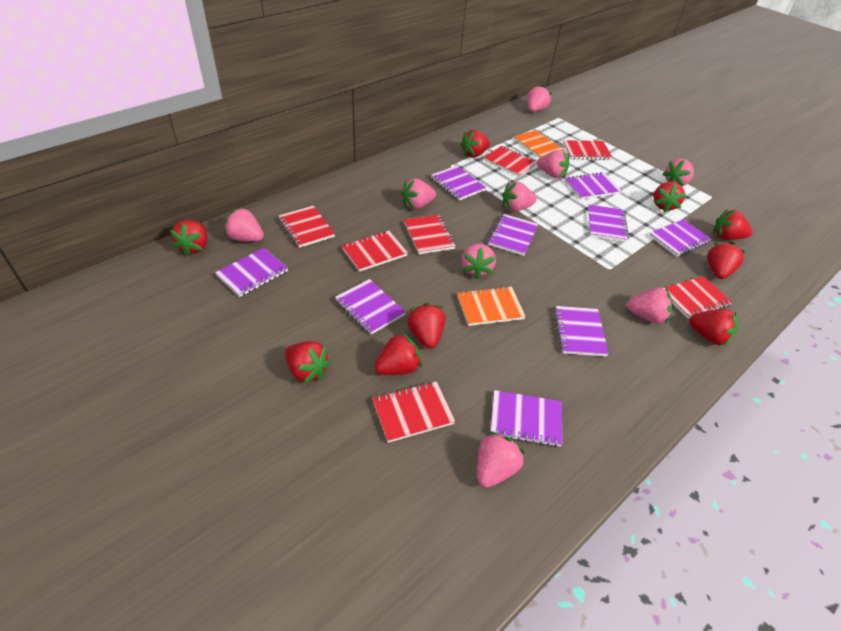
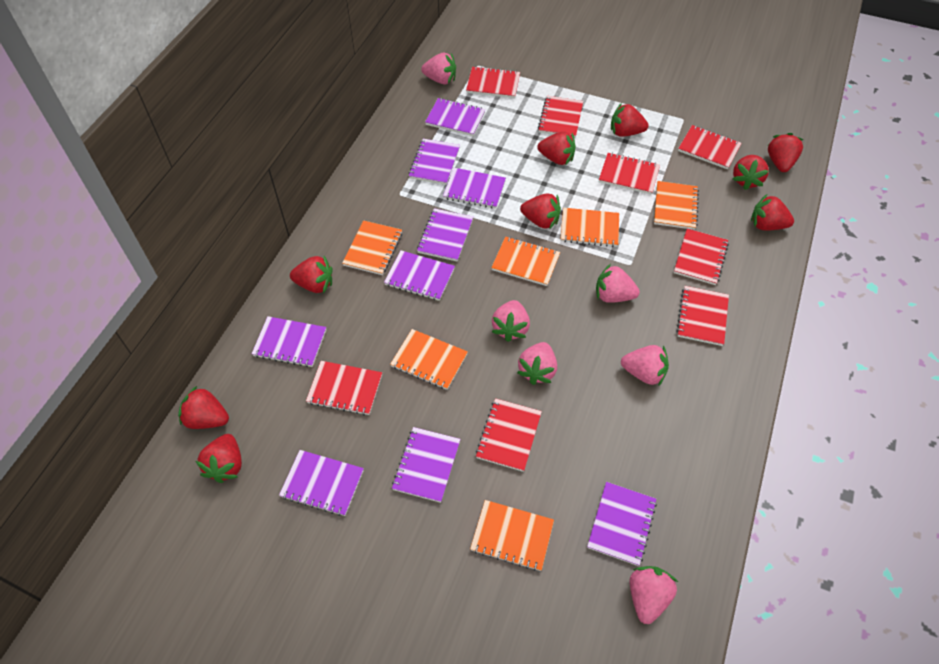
orange notebook: [457,286,526,326] [514,130,564,158] = 2 -> [342,220,402,275] [390,329,468,390] [470,500,554,571] [491,236,560,286] [561,208,619,247] [654,181,699,230] = 6
pink strawberry: [224,207,264,242] [401,179,436,209] [462,244,496,279] [477,431,525,488] [502,181,537,212] [528,85,552,112] [537,150,569,178] [627,288,673,323] [663,159,694,186] = 9 -> [421,53,456,84] [492,300,530,342] [517,342,557,385] [596,264,640,303] [621,345,669,387] [630,566,678,624] = 6
red notebook: [279,206,335,248] [342,231,408,272] [372,381,455,443] [404,215,456,254] [484,146,537,177] [563,140,612,160] [663,276,733,319] = 7 -> [306,361,382,415] [466,66,520,98] [476,398,542,472] [538,96,583,138] [599,153,660,194] [674,229,729,285] [676,286,729,346] [678,125,742,169] = 8

